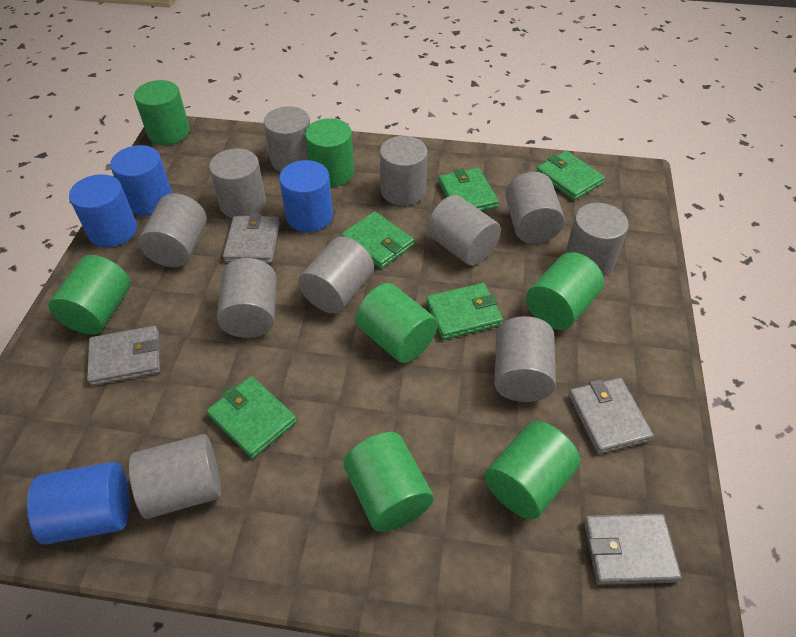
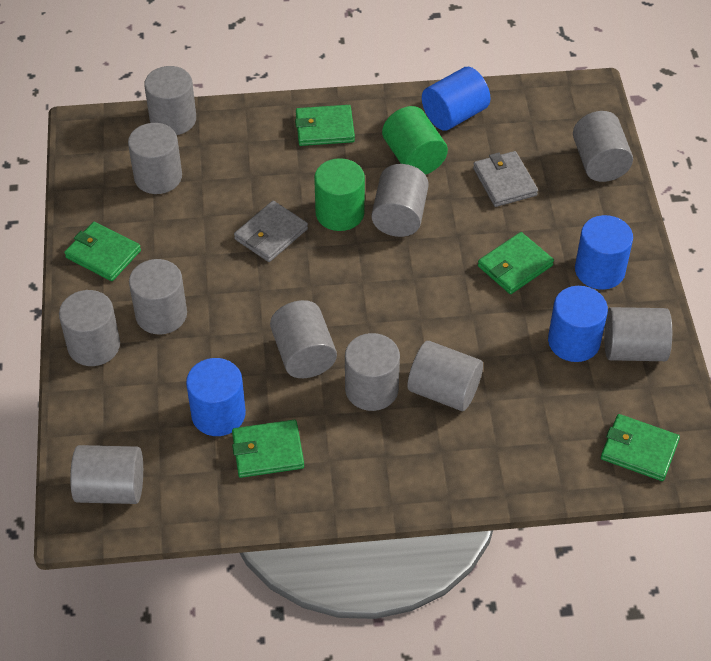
green cylinder: [49,255,131,335] [134,80,190,145] [305,118,354,187] [344,432,434,532] [355,283,438,363] [485,421,580,520] [526,252,604,330] = 7 -> [314,158,365,231] [382,106,448,175] = 2
grey wallet: [87,326,160,386] [223,213,280,263] [568,378,654,454] [584,514,682,585] = 4 -> [234,201,308,262] [473,151,538,207] = 2

